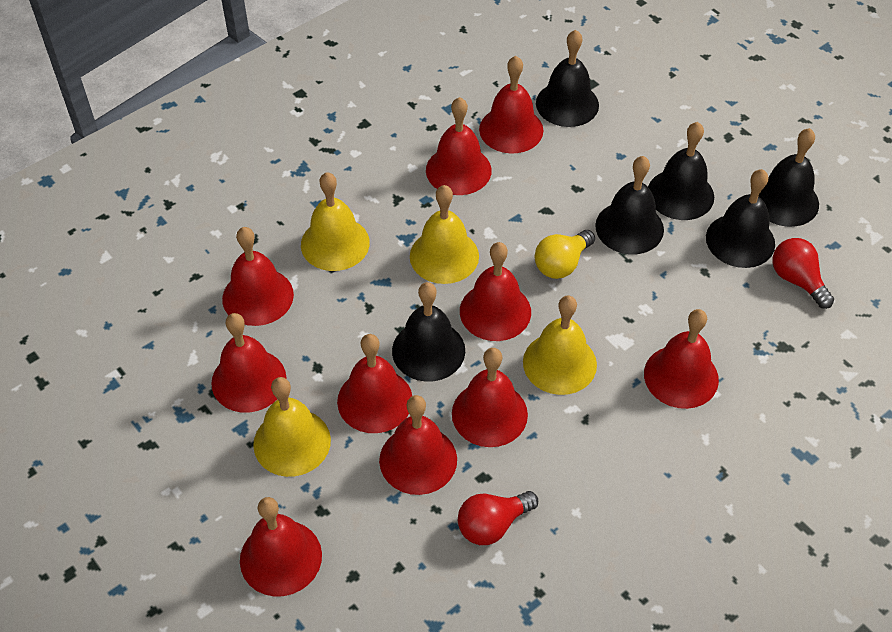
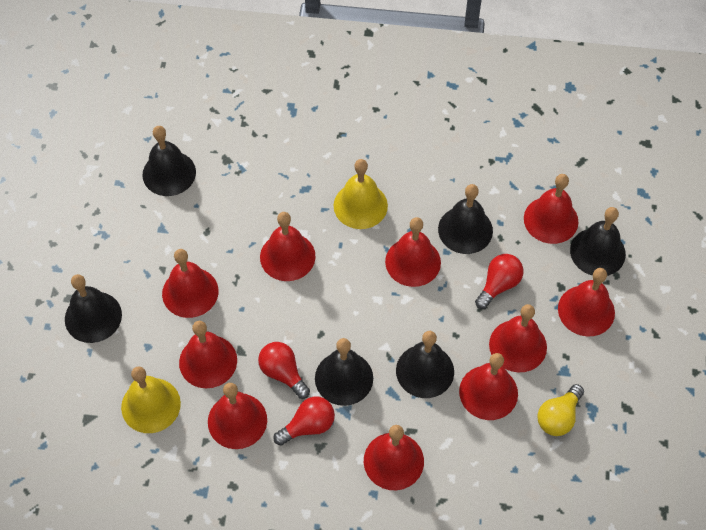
red light bulb: [458,491,538,545] [773,238,834,309] = 2 -> [258,342,310,399] [273,396,335,445] [475,254,523,309] = 3
yellow bell: [253,377,331,477] [301,172,370,271] [410,185,479,284] [523,295,597,395] = 4 -> [121,366,181,433] [334,159,388,229] = 2

